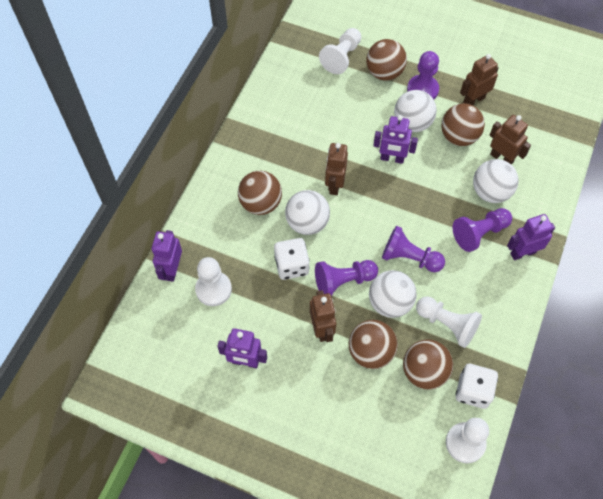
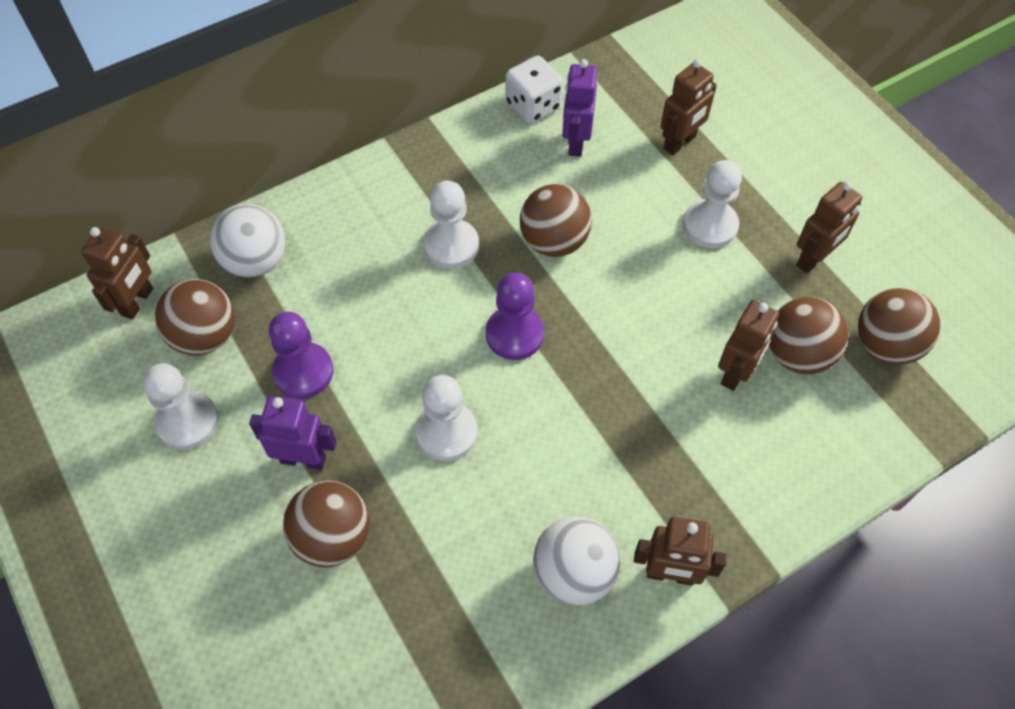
brown robot: [310,290,336,342] [325,143,348,195] [460,54,499,105] [490,115,531,165] = 4 -> [81,227,153,319] [634,517,727,586] [661,59,717,155] [718,300,779,391] [796,181,862,273] = 5
purple pawn: [315,260,378,296] [382,226,445,272] [407,51,439,100] [453,208,512,252] = 4 -> [269,312,333,399] [486,273,544,360] = 2
purple robot: [152,230,182,282] [217,328,267,368] [373,115,418,164] [507,214,555,260] = 4 -> [249,396,337,470] [562,59,597,157] = 2
white ball: [285,190,330,235] [369,270,417,318] [394,90,437,132] [473,159,519,203] = 4 -> [210,204,285,278] [533,516,621,605] = 2
white dice: [274,238,310,280] [456,364,498,409] = 2 -> [505,56,563,124] = 1

